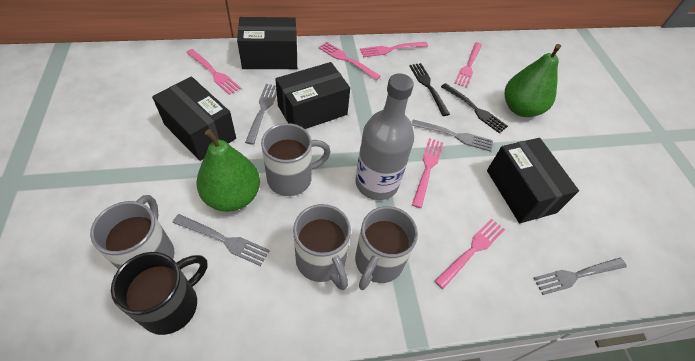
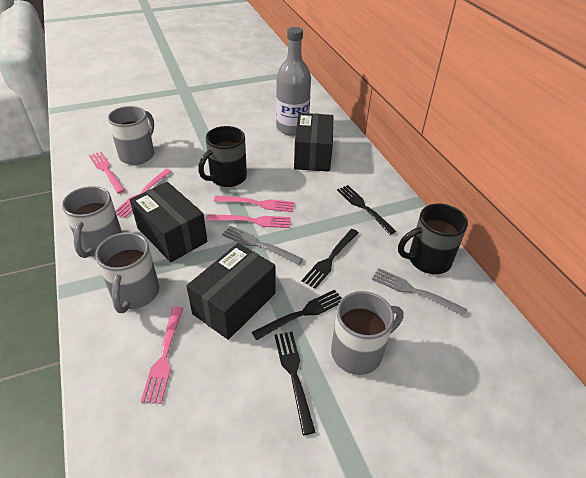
black box: [152,77,236,161] [237,17,297,69] [275,62,350,129] [487,138,579,223] = 4 -> [130,182,207,262] [186,243,275,340] [294,113,333,172] = 3
black fork: [409,63,450,116] [441,83,508,134] = 2 -> [252,290,342,340] [274,332,315,435] [302,229,359,289] [337,185,396,235] = 4
black mug: [111,252,208,335] = 1 -> [198,126,247,187] [398,203,468,274] = 2
green pear: [196,129,260,212] [505,44,561,117] = 2 -> none = 0
grey fork: [173,214,270,266] [245,84,277,145] [412,119,493,152] [534,258,627,295] = 4 -> [222,226,303,265] [372,268,467,316] = 2
pink fork: [186,49,241,95] [318,42,381,80] [360,42,428,57] [412,138,443,208] [435,218,505,289] [454,42,482,88] = 6 -> [89,151,125,194] [115,169,172,218] [141,306,183,404] [207,215,291,228] [214,196,295,212] = 5

